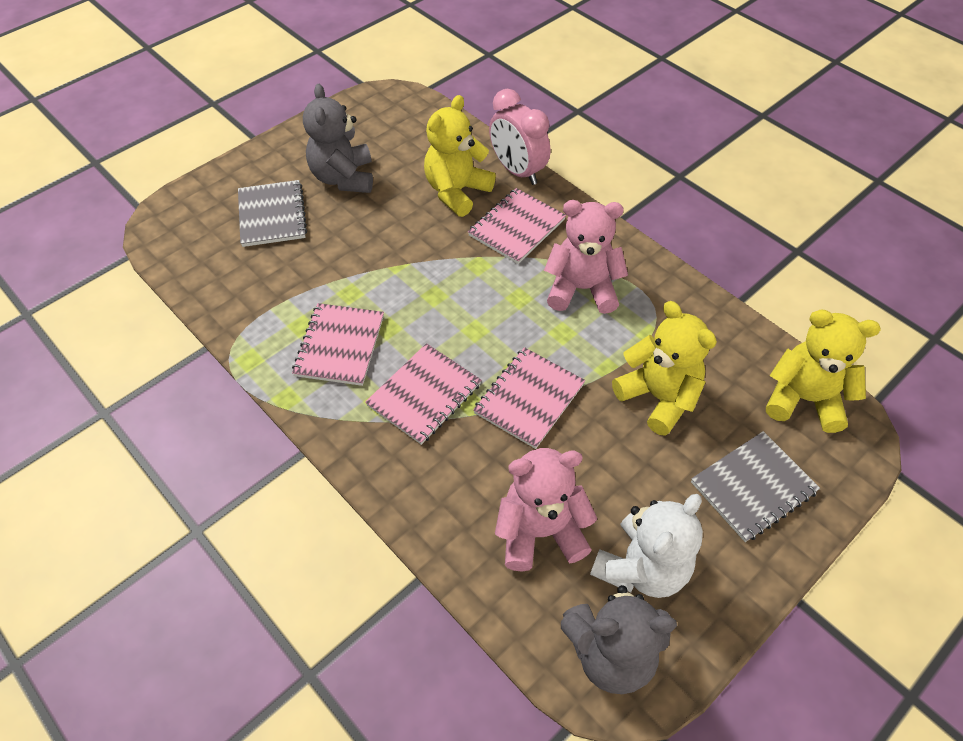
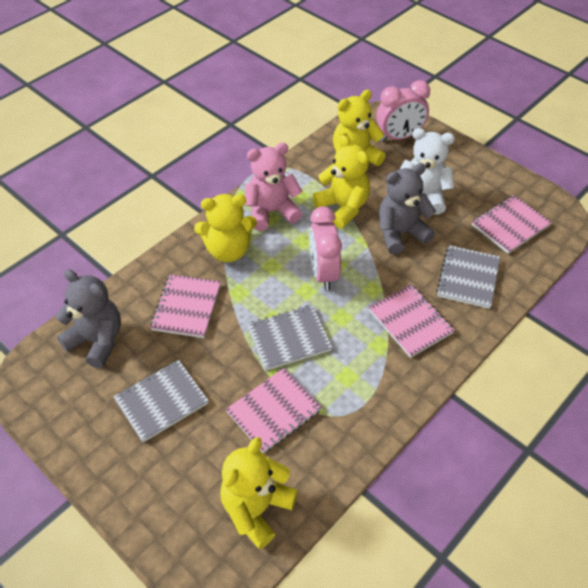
grey notebook: [238,180,307,247] [691,431,820,542] = 2 -> [114,360,209,442] [247,305,332,371] [436,245,500,309] = 3
pink clock: [489,89,550,185] = 1 -> [309,206,342,290] [376,80,430,142] = 2
pink teddy bear: [495,448,597,571] [544,200,628,314] = 2 -> [245,143,303,231] = 1
yellow teddy bear: [424,95,496,217] [612,301,717,436] [766,310,880,433] = 3 -> [194,194,257,262] [220,437,298,549] [312,135,370,229] [333,90,386,166] = 4

